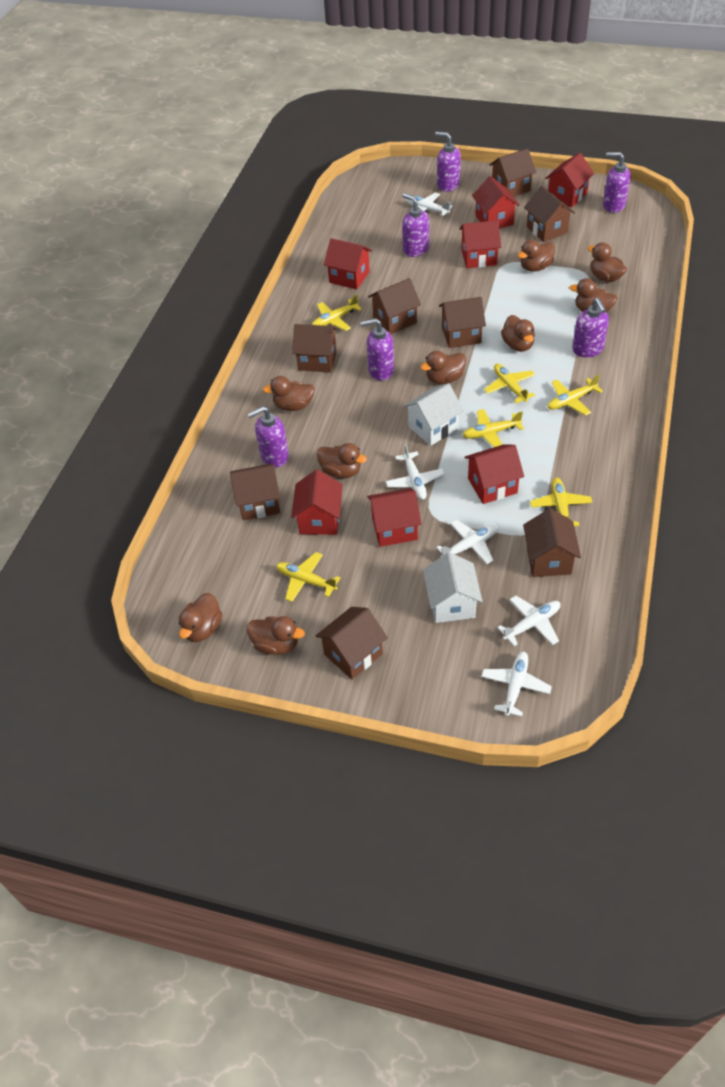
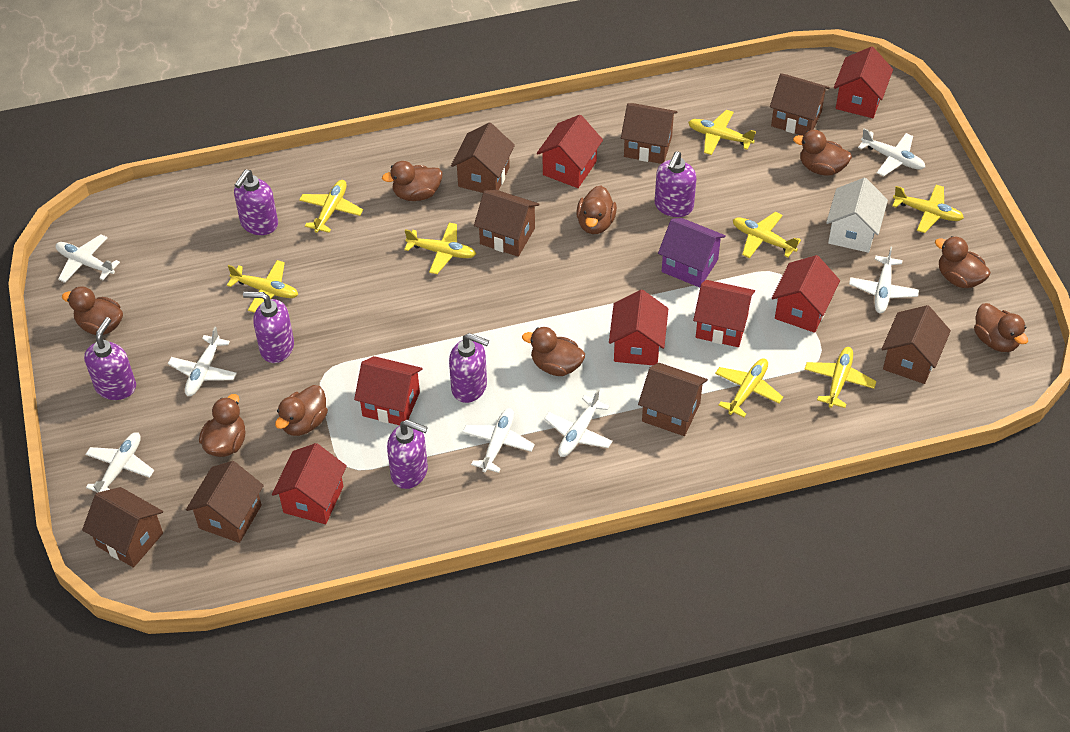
purple house: none = 0 -> [658,218,726,288] = 1
white house: [403,383,464,446] [423,552,482,623] = 2 -> [826,178,888,253] = 1
white plane: [385,444,445,500] [406,192,453,216] [436,520,497,564] [481,651,552,717] [497,595,561,646] = 5 -> [56,234,120,283] [85,432,154,493] [168,327,237,396] [463,408,535,473] [544,390,613,457] [849,247,919,313] [858,128,925,176] = 7
yellow plane: [276,552,340,602] [312,294,362,331] [462,409,524,447] [484,363,535,403] [530,478,592,526] [548,375,603,416] = 6 -> [227,260,298,313] [299,180,363,233] [404,223,476,274] [688,110,756,155] [715,359,783,417] [733,212,801,258] [804,347,877,408] [892,185,964,233] = 8

